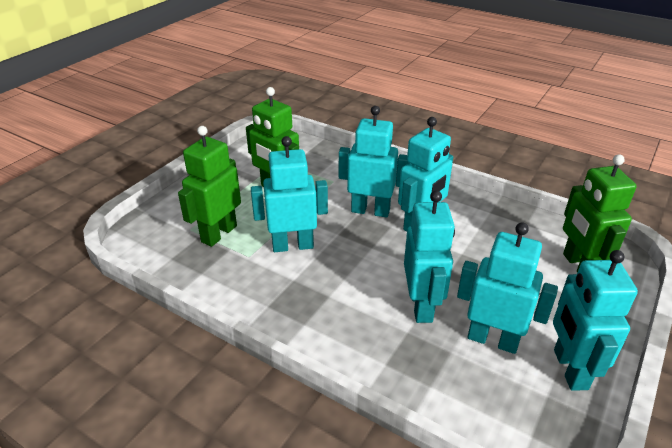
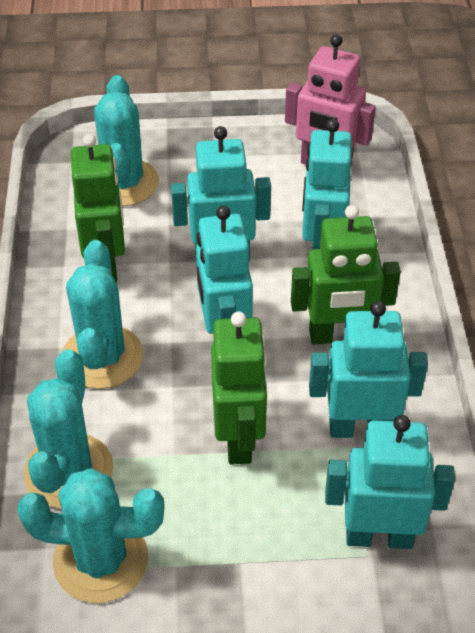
pink robot: none = 0 -> [285,34,376,167] = 1
turquoise cactus: none = 0 -> [17,468,165,603] [23,349,114,509] [63,240,143,389] [94,75,159,206] = 4
turquoise robot: [251,136,328,252] [339,106,409,217] [398,117,453,231] [404,191,455,323] [457,222,558,354] [553,250,638,391] = 6 -> [171,126,271,264] [196,206,253,334] [302,119,352,250] [309,301,428,438] [325,415,455,549] = 5

